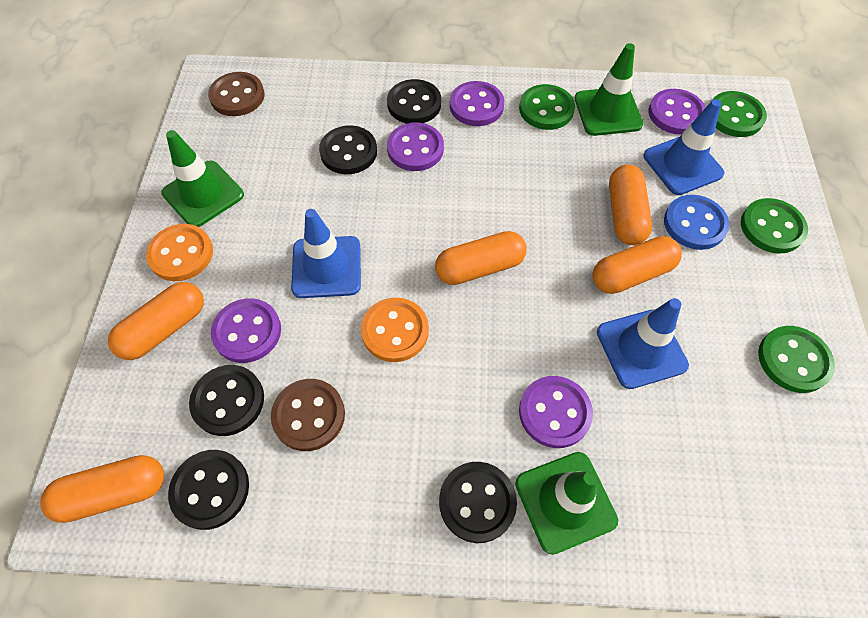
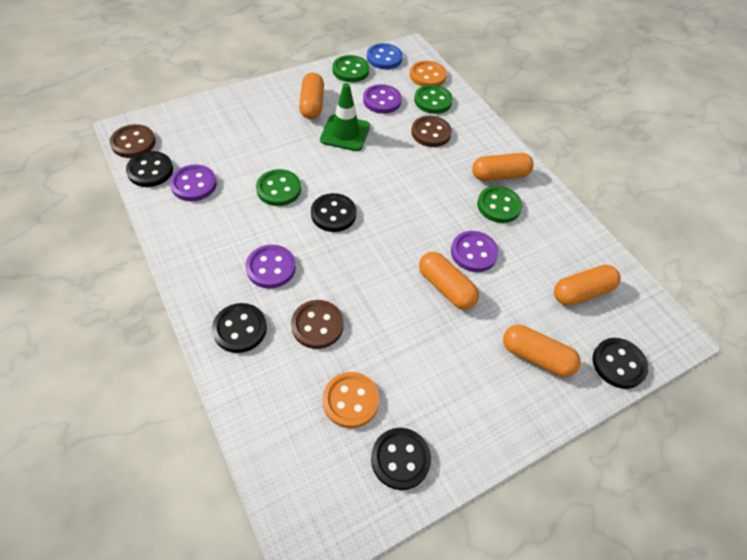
blue traffic cone: [291,209,361,298] [597,298,689,389] [643,99,725,195] = 3 -> none = 0
brown button: [208,72,265,116] [271,379,345,451] = 2 -> [110,124,156,158] [291,300,344,349] [411,116,452,147] = 3
green traffic cone: [161,130,244,227] [515,452,618,555] [575,43,643,136] = 3 -> [320,83,370,151] = 1
purple button: [211,298,281,363] [387,123,444,171] [450,81,504,126] [519,376,593,448] [648,89,706,135] = 5 -> [170,164,217,201] [246,245,296,289] [363,84,402,114] [451,231,499,272] = 4

